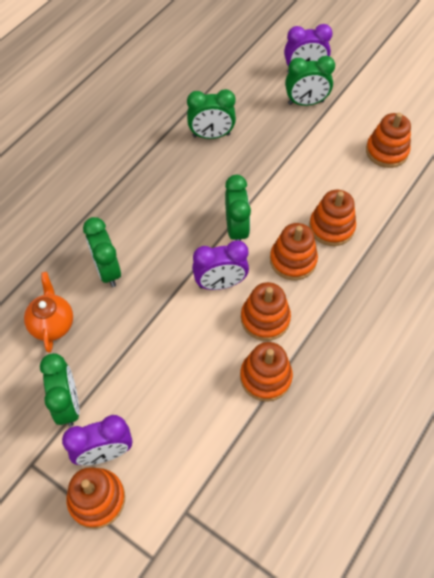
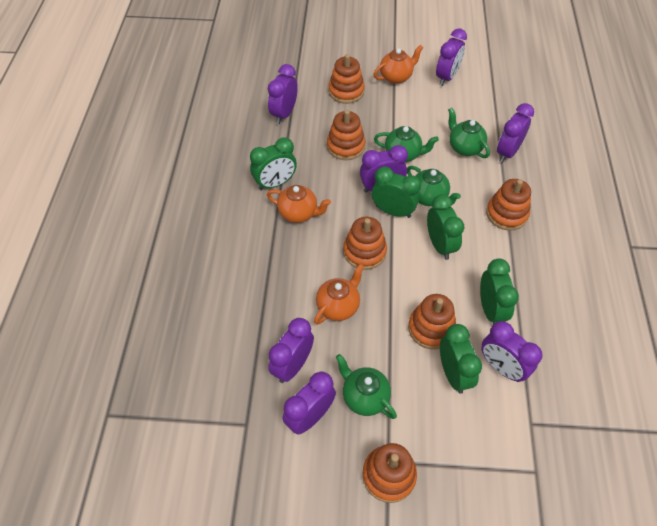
green teapot: none = 0 -> [336,354,397,419] [374,126,439,162] [407,166,461,206] [448,108,490,158] = 4
orange teapot: [24,272,73,353] = 1 -> [267,185,331,223] [314,264,364,325] [373,45,424,84] = 3
purple clock: [62,415,132,465] [192,240,249,290] [284,24,333,73] = 3 -> [268,64,298,124] [268,318,314,383] [282,372,336,435] [360,145,408,193] [436,28,467,86] [481,321,542,382] [497,103,534,163] = 7

